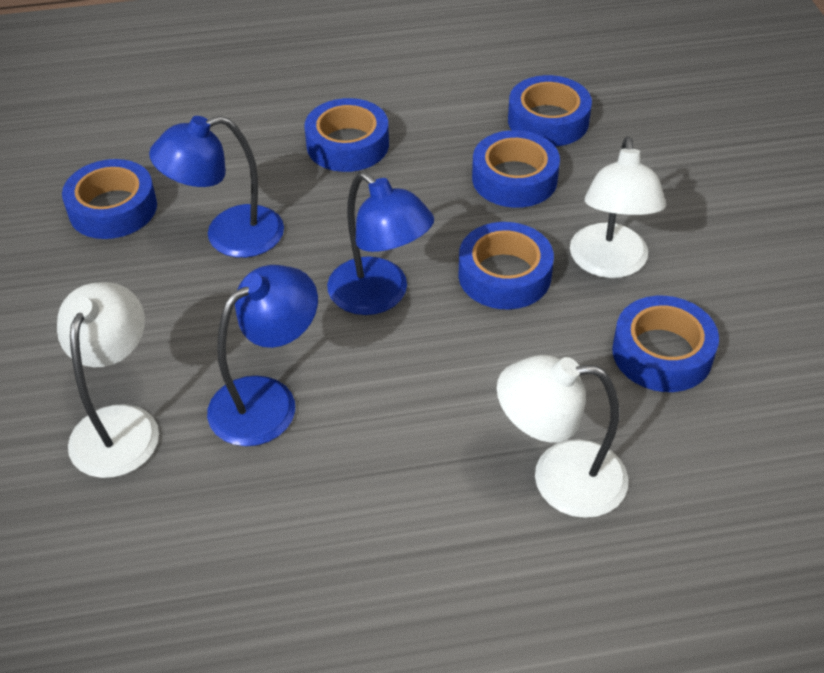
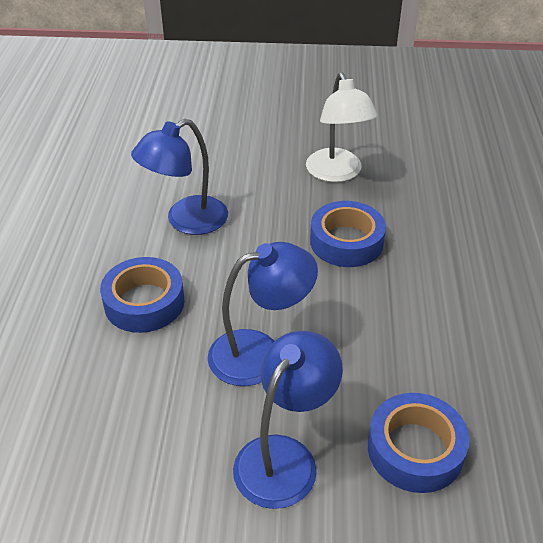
blue tape: [62,159,157,239] [304,98,389,172] [458,222,554,309] [472,130,560,208] [508,75,592,147] [612,296,719,392] = 6 -> [100,257,184,333] [310,201,386,267] [368,393,470,493] = 3
white lamp: [57,282,159,478] [497,355,628,518] [570,137,666,278] = 3 -> [306,72,378,182] = 1

